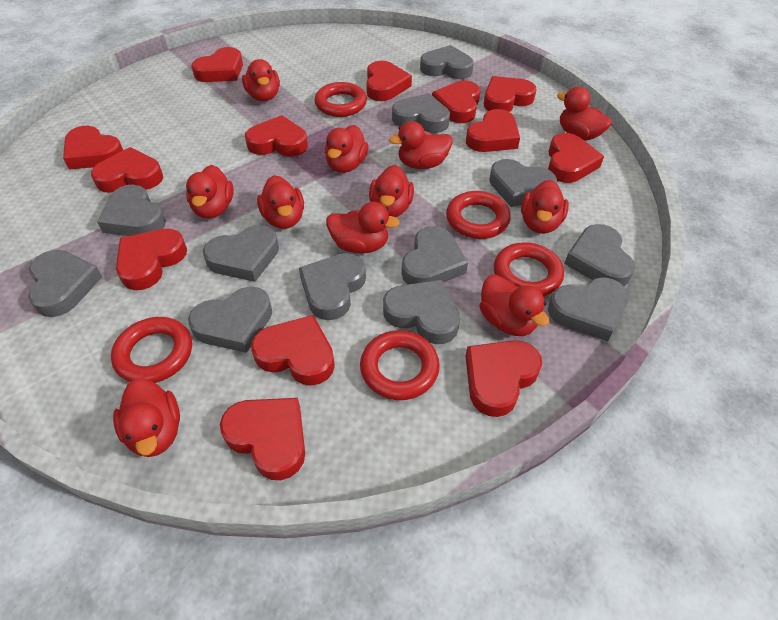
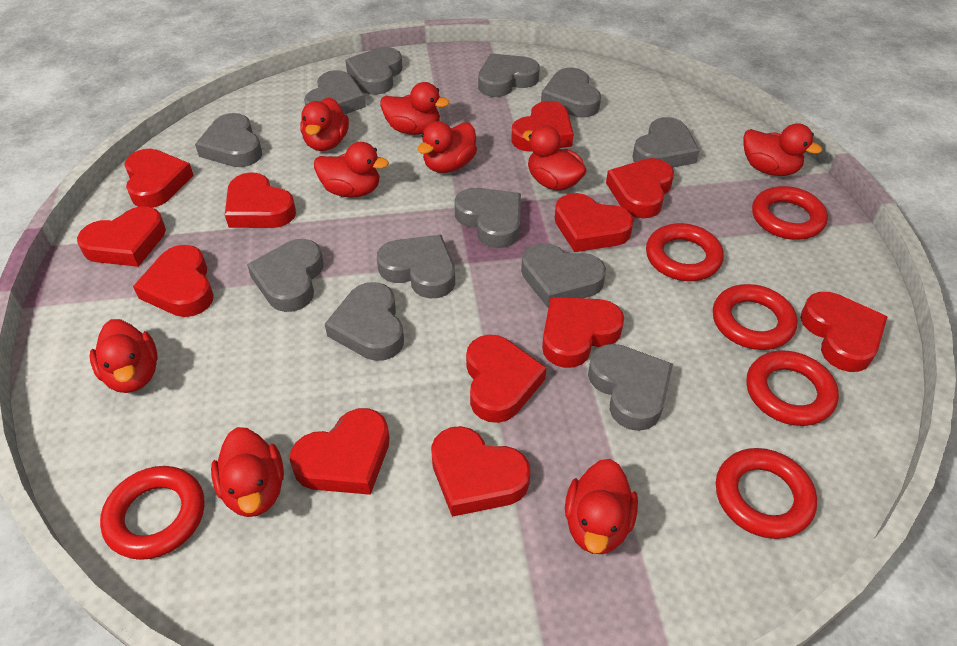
red duck: [113,378,180,457] [186,165,234,219] [242,59,280,101] [257,175,304,229] [325,125,368,173] [326,202,400,254] [369,165,414,217] [389,121,452,169] [479,275,549,336] [521,180,569,234] [557,87,612,140] = 11 -> [90,319,158,393] [211,427,284,517] [300,97,349,151] [314,142,389,197] [380,82,450,135] [418,121,477,173] [523,125,587,191] [565,459,638,554] [743,123,822,176] = 9
red heart: [63,126,123,169] [91,147,163,193] [116,229,187,290] [191,47,243,82] [220,398,305,480] [245,115,308,157] [251,315,335,386] [366,61,412,101] [432,81,480,123] [465,340,542,417] [466,109,520,152] [484,76,537,112] [548,133,604,183] = 13 -> [77,206,166,267] [124,149,194,208] [133,245,214,317] [225,172,296,228] [290,408,389,495] [431,426,531,517] [466,335,547,423] [511,101,573,152] [542,297,624,368] [555,193,634,252] [606,158,674,218] [800,292,888,372] = 12
red ring: [111,317,192,383] [314,82,367,117] [360,330,440,400] [446,191,511,239] [494,242,564,297] = 5 -> [100,466,205,560] [646,223,724,281] [713,284,797,350] [716,448,817,539] [746,350,839,426] [752,186,828,240] = 6

